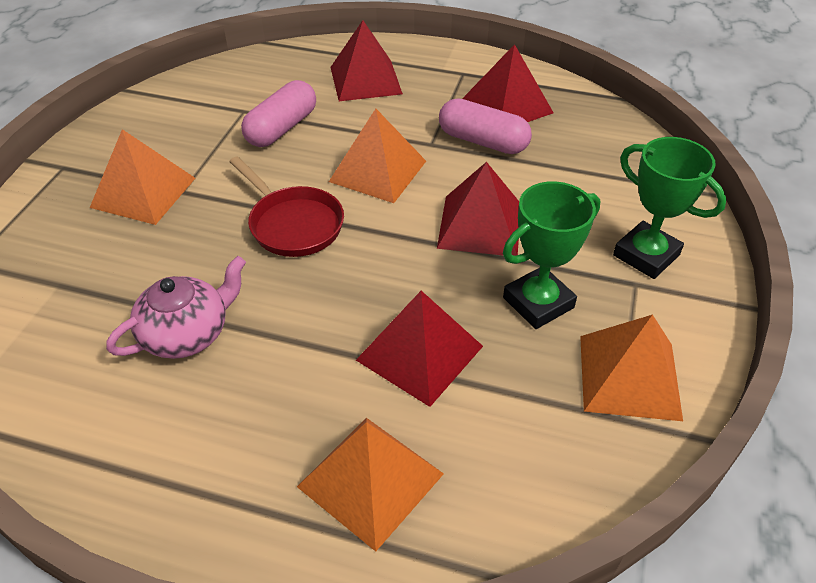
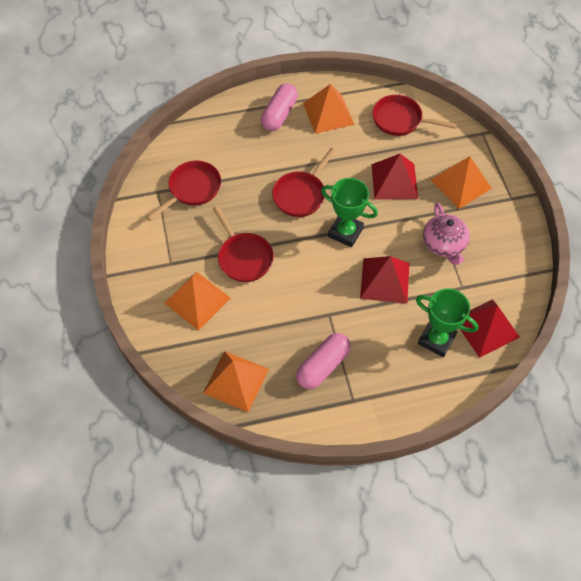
red pan: [229,156,344,257] = 1 -> [147,161,221,221] [213,205,274,282] [272,148,336,217] [372,95,457,136] = 4
red pyramid: [330,20,403,101] [356,291,483,407] [437,162,519,256] [462,44,554,122] = 4 -> [360,256,409,304] [372,154,418,200] [461,299,520,358] = 3

